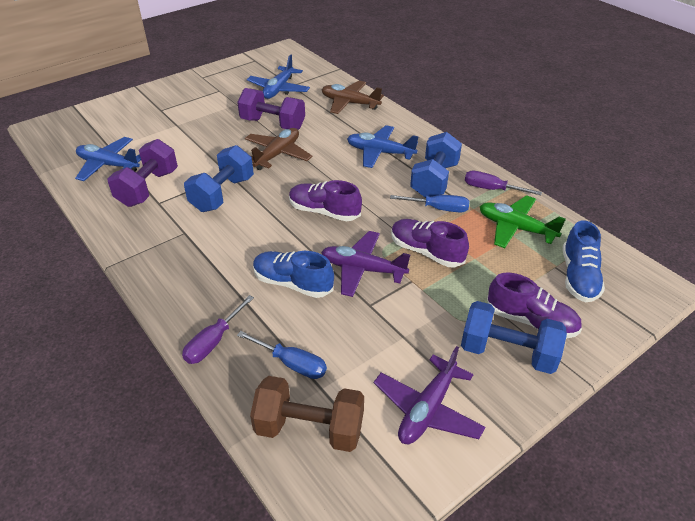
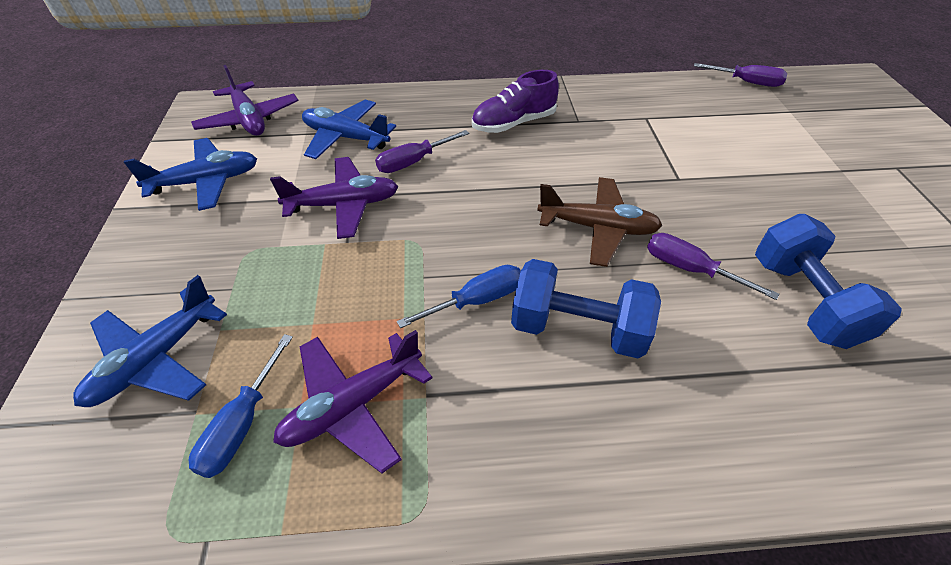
blue dumbbell: [184,145,254,212] [410,132,462,198] [461,301,567,374] = 3 -> [511,259,661,359] [755,214,902,349] = 2
blue shoe: [253,251,334,298] [563,220,605,302] = 2 -> none = 0
brown dumbbell: [250,376,364,452] = 1 -> none = 0
brown plane: [245,128,312,170] [322,81,384,114] = 2 -> [537,177,663,267] = 1
green plane: [479,195,566,248] = 1 -> none = 0
purple dumbbell: [107,139,178,207] [237,88,305,130] = 2 -> none = 0
purple plane: [321,231,410,297] [374,346,486,444] = 2 -> [191,65,299,136] [270,157,399,239] [273,330,433,474] = 3
purple screwdriver: [182,295,254,364] [465,171,542,195] = 2 -> [375,130,469,173] [647,233,779,300] [694,63,787,87] = 3
purple shoe: [289,180,362,221] [391,219,469,267] [487,272,582,339] = 3 -> [472,70,559,133] = 1

